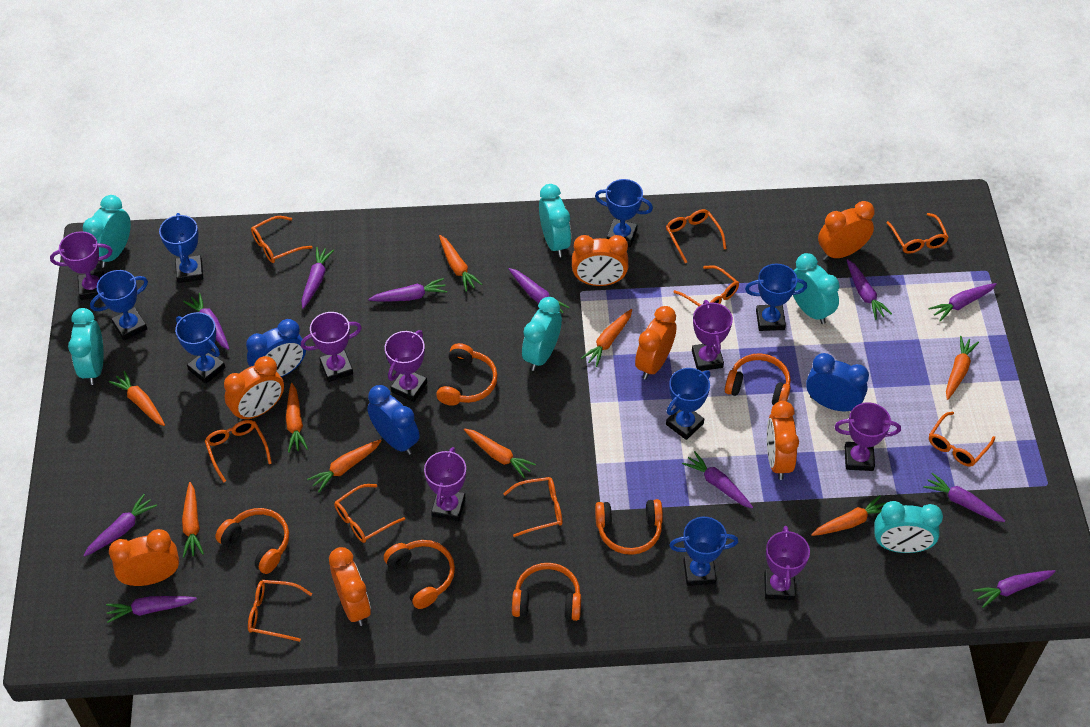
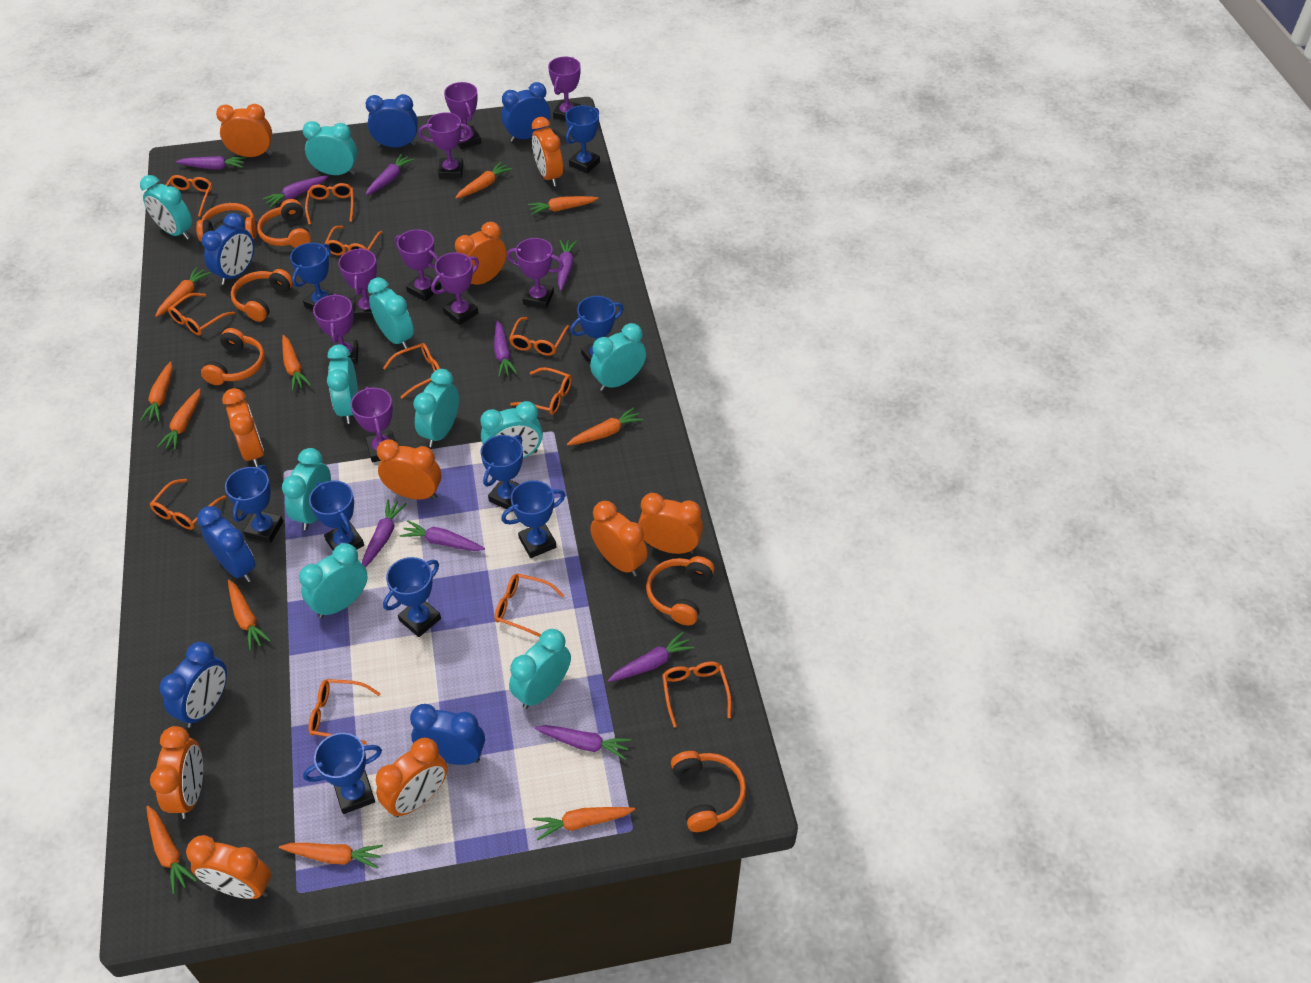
blue clock: [246,319,306,377] [367,385,420,455] [806,353,869,411] = 3 -> [160,642,227,728] [197,506,256,582] [202,213,254,285] [365,94,418,148] [410,704,485,765] [501,82,550,142] = 6
blue trophy: [90,270,148,341] [159,213,203,283] [175,312,225,384] [595,179,653,247] [666,368,710,440] [669,517,738,586] [745,264,807,331] = 7 -> [225,465,283,543] [290,243,338,310] [303,733,382,814] [309,480,364,550] [383,557,441,637] [480,435,523,512] [501,480,565,558] [565,105,600,173] [570,296,624,364] = 9
orange carrot: [109,371,165,426] [182,482,204,558] [286,383,308,453] [307,439,382,492] [439,235,482,292] [464,428,536,478] [581,309,632,367] [811,495,886,536] [946,336,979,400] = 9 -> [140,362,173,421] [146,806,197,894] [155,267,211,317] [157,388,201,450] [228,580,271,651] [279,843,383,869] [282,335,311,391] [455,162,512,199] [528,196,599,215] [533,807,635,841] [567,407,643,446] = 11
orange clock: [109,529,179,586] [224,356,284,422] [329,547,371,626] [572,235,628,286] [635,306,677,379] [767,401,799,480] [818,201,875,260] = 7 -> [150,726,203,819] [186,835,271,899] [216,104,272,157] [222,388,264,467] [376,738,447,817] [377,439,442,500] [455,222,507,289] [532,117,563,186] [590,501,648,576] [638,493,703,554] = 10
orange glasses: [205,420,272,483] [248,580,312,642] [251,216,313,263] [334,484,405,543] [503,477,563,537] [666,209,727,263] [673,265,739,306] [886,213,949,254] [929,412,995,467] = 9 -> [149,479,226,530] [166,175,212,217] [168,293,235,335] [305,183,354,225] [308,679,381,745] [325,226,383,255] [383,343,440,399] [495,573,565,637] [509,317,569,356] [510,367,572,415] [662,661,731,727] = 11
purple carrot: [83,494,157,557] [106,596,197,623] [183,293,229,350] [302,247,334,309] [368,278,447,301] [509,268,570,313] [682,451,753,508] [847,259,892,320] [923,473,1005,522] [928,283,997,321] [973,570,1056,608] = 11 -> [176,156,246,169] [263,175,329,208] [362,499,407,568] [365,154,414,195] [400,520,485,551] [494,320,518,377] [535,725,631,760] [558,240,577,291] [608,632,694,682] = 9
purple trophy: [50,231,112,300] [301,312,362,382] [385,330,427,402] [424,447,466,521] [692,300,733,371] [764,526,810,600] [834,402,901,471] = 7 -> [313,293,358,364] [338,248,377,319] [350,387,395,463] [395,229,441,301] [419,112,473,178] [431,252,479,325] [444,82,481,149] [507,238,564,309] [548,57,581,121] = 9
turquoise clock: [68,308,104,385] [83,195,131,268] [522,297,562,371] [539,184,571,257] [793,253,839,324] [874,501,943,553] = 6 -> [140,175,192,240] [282,448,331,530] [299,543,368,618] [303,121,357,175] [327,344,358,424] [368,277,414,349] [413,369,459,447] [480,401,543,458] [509,629,571,709] [590,323,646,391] = 10

